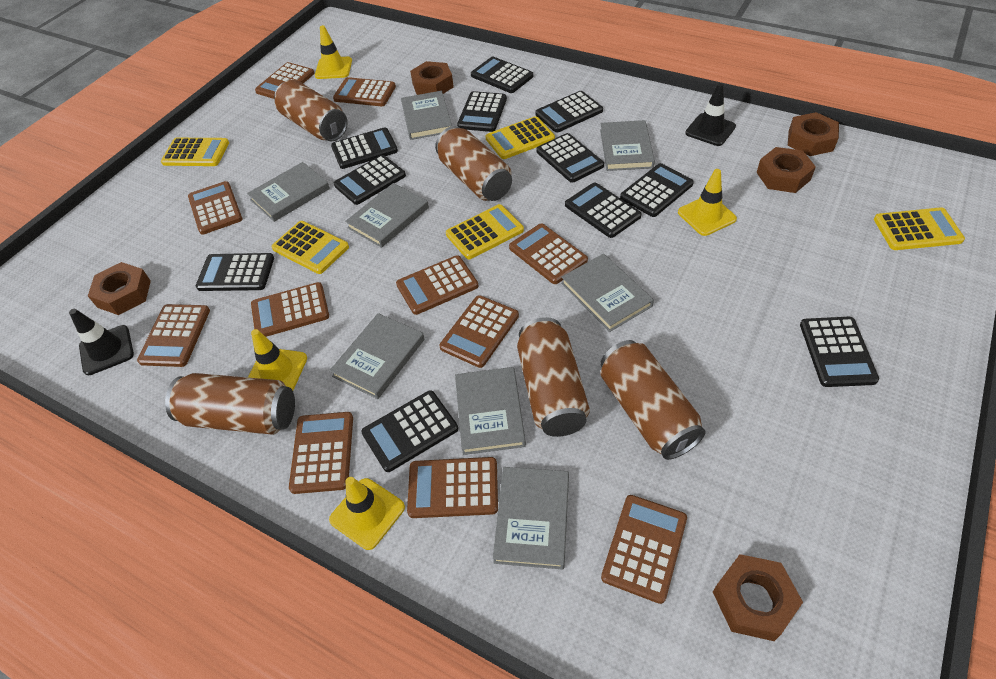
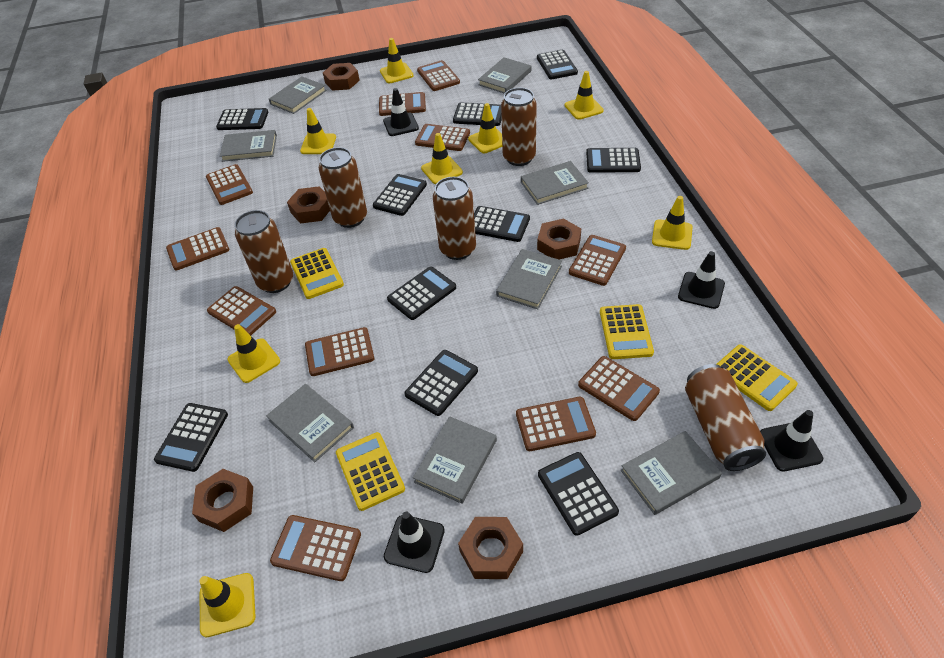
black calculator: [196,253,274,291] [331,127,398,169] [334,155,406,205] [361,391,458,472] [457,91,507,132] [471,57,533,93] [535,91,603,132] [536,133,604,183] [565,182,642,238] [620,163,694,217] [800,317,879,387] = 11 -> [154,403,228,472] [216,108,268,130] [373,174,427,216] [387,267,456,320] [405,350,478,416] [453,102,502,126] [474,206,530,242] [537,50,578,79] [538,452,619,536] [586,148,641,173] = 10
black traffic cone: [69,309,134,375] [685,83,736,146] = 2 -> [383,88,419,136] [384,512,445,573] [678,251,725,309] [760,410,823,471] = 4
yellow calculator: [161,138,229,166] [271,221,349,274] [446,204,524,259] [486,116,555,159] [874,207,965,250] = 5 -> [290,248,344,299] [336,432,405,511] [600,304,654,359] [717,344,798,411] = 4
yellow traffic cone: [248,329,307,390] [315,25,352,79] [329,477,405,550] [678,169,737,236] = 4 -> [199,573,256,637] [227,324,280,383] [300,108,336,154] [380,38,414,83] [421,133,463,184] [468,103,502,153] [565,71,604,120] [652,196,693,250] = 8

